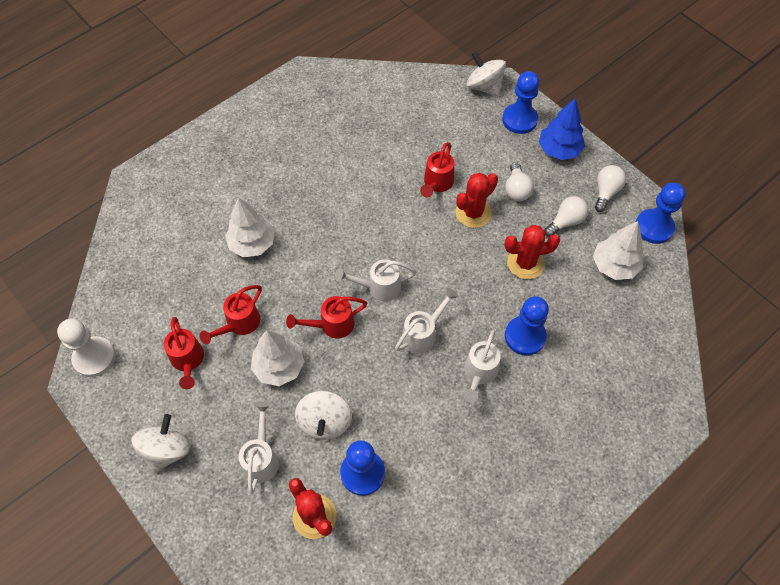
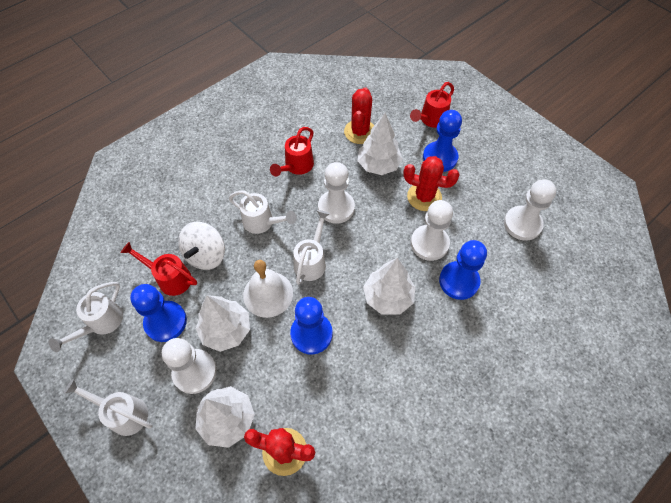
blue tree: [539,98,585,160] = 1 -> none = 0
red watering can: [164,317,204,389] [199,285,262,344] [286,296,367,338] [420,142,454,197] = 4 -> [121,242,197,296] [270,127,314,177] [410,82,454,128] = 3
white bell: none = 0 -> [243,260,293,318] = 1
white light bulb: [505,162,534,201] [544,196,588,237] [595,165,626,212] = 3 -> none = 0
white pawn: [57,318,116,377] = 1 -> [162,338,217,394] [318,162,355,224] [411,200,453,261] [504,180,556,241] = 4
white spinning top: [132,414,190,473] [295,391,352,440] [466,52,506,97] = 3 -> [178,222,225,270] = 1
white tree: [225,198,274,257] [251,330,305,386] [593,221,643,280] = 3 -> [195,386,255,448] [196,295,250,352] [358,113,403,175] [363,258,416,315] = 4

